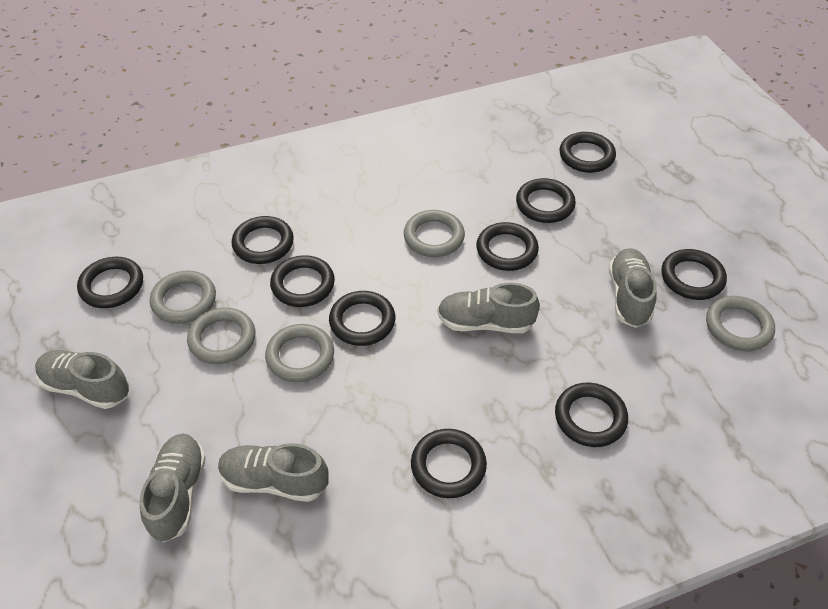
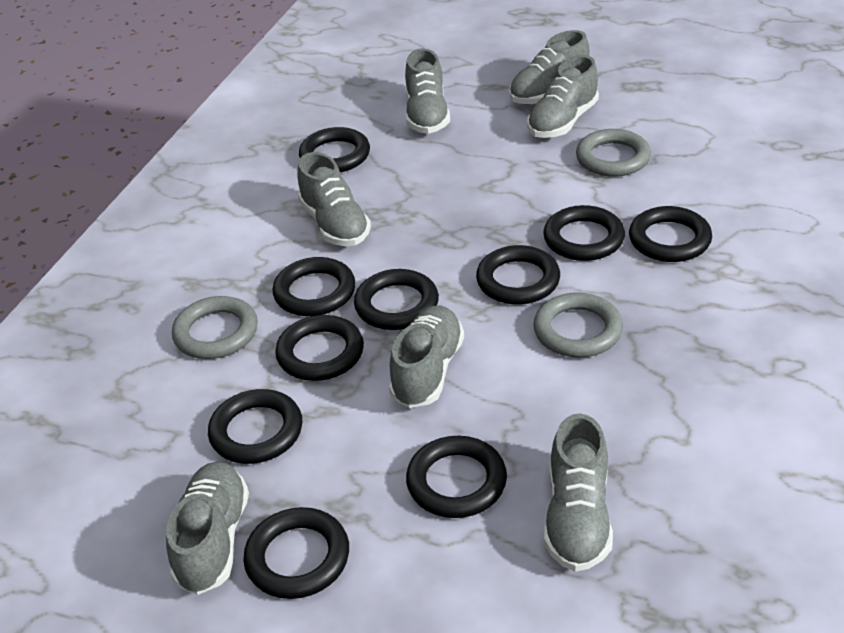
grey ring: [150,271,216,324] [187,307,255,364] [265,324,334,382] [404,210,465,257] [706,296,775,351] = 5 -> [172,296,258,359] [533,292,623,358] [576,129,651,177] = 3
grey shoe: [35,350,129,409] [140,434,206,542] [218,443,328,502] [437,283,540,333] [609,248,657,328] = 5 -> [166,462,249,595] [297,152,371,246] [389,305,464,408] [405,49,450,134] [510,30,589,105] [527,55,599,138] [544,413,613,572] = 7

